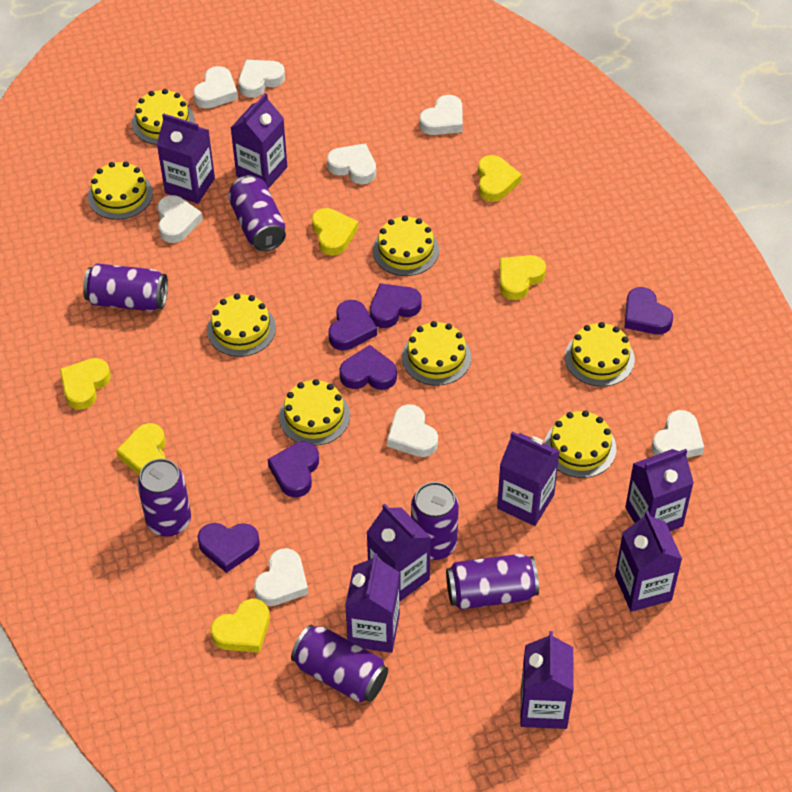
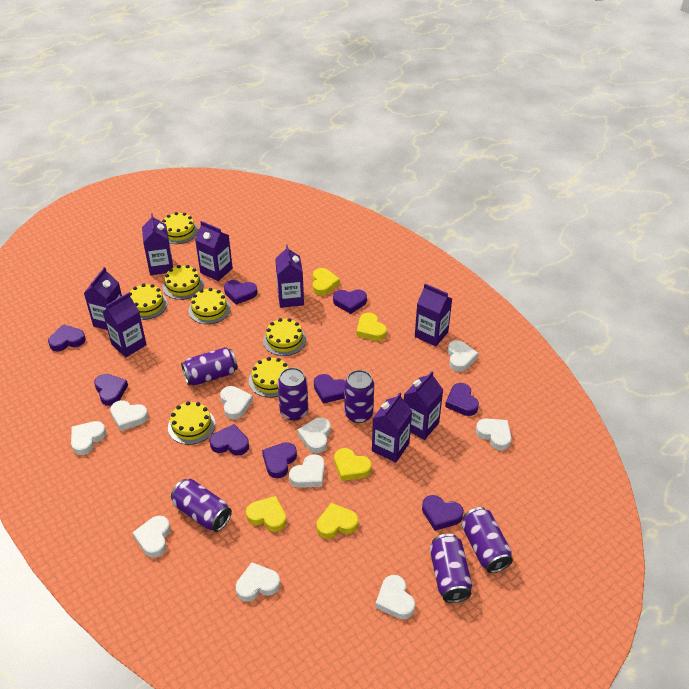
purple heart: [198,523,260,573] [268,442,319,497] [328,300,377,350] [339,345,397,390] [370,283,422,328] [624,287,673,335] = 6 -> [48,324,86,351] [94,374,128,406] [209,424,249,455] [224,280,257,305] [262,442,297,478] [314,374,345,404] [333,289,367,314] [422,495,464,531] [445,383,479,416] = 9
white heart: [157,195,203,243] [193,66,238,109] [238,60,285,98] [254,548,308,606] [327,143,376,184] [387,404,438,457] [419,95,463,135] [652,410,704,458] = 8 -> [71,421,106,455] [110,400,148,431] [132,516,170,558] [220,386,253,419] [236,562,280,602] [289,454,325,488] [297,418,331,453] [375,575,415,619] [448,340,478,372] [476,419,512,450] = 10
yellow cake: [88,162,153,220] [132,89,195,145] [207,293,276,357] [279,379,350,446] [373,215,439,276] [402,321,471,386] [544,410,616,478] [565,322,635,387] = 8 -> [129,284,168,320] [162,212,198,244] [163,265,204,300] [168,401,215,445] [189,288,231,324] [249,357,289,398] [263,318,306,356] = 7
yellow heart: [60,358,111,410] [116,423,166,475] [211,599,270,653] [312,208,358,256] [478,155,522,202] [499,255,546,300] = 6 -> [246,496,287,532] [313,268,340,296] [317,503,358,539] [334,448,372,481] [357,313,387,341] = 5

